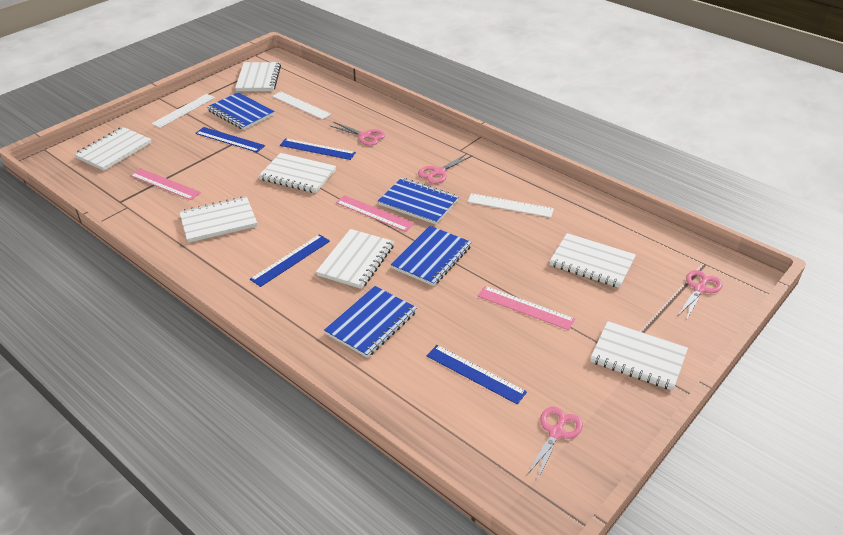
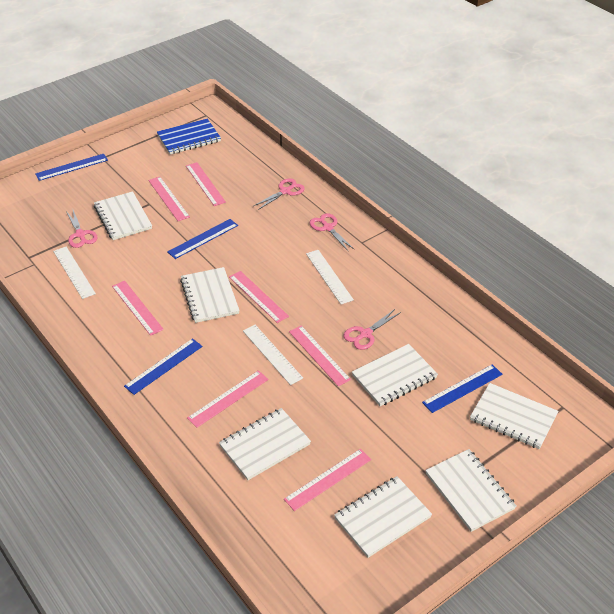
blue notebook: [207,92,275,130] [324,286,417,358] [378,178,459,225] [391,226,472,286] = 4 -> [157,119,221,154] = 1
pink ruler: [130,168,201,200] [336,195,414,232] [478,286,575,330] = 3 -> [112,281,164,336] [148,177,190,221] [186,162,226,206] [187,370,269,428] [229,271,289,323] [284,449,371,511] [289,325,351,387] = 7

